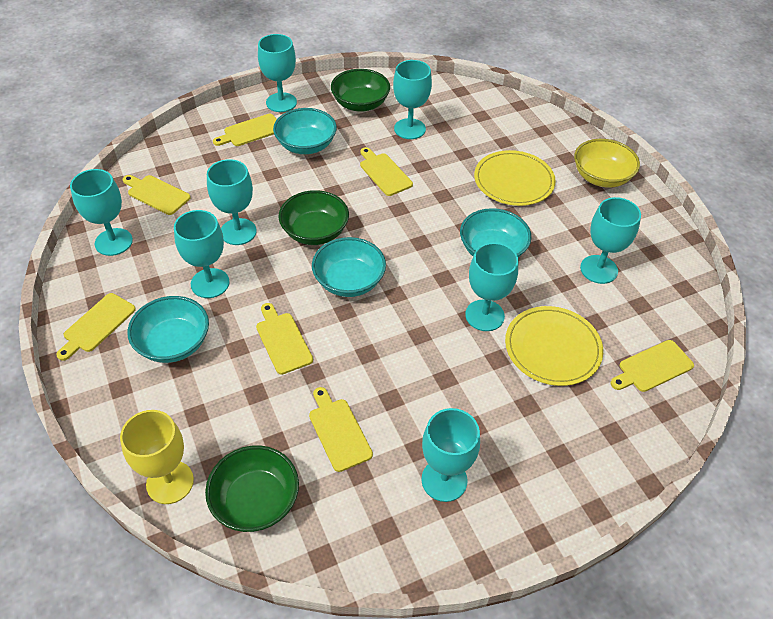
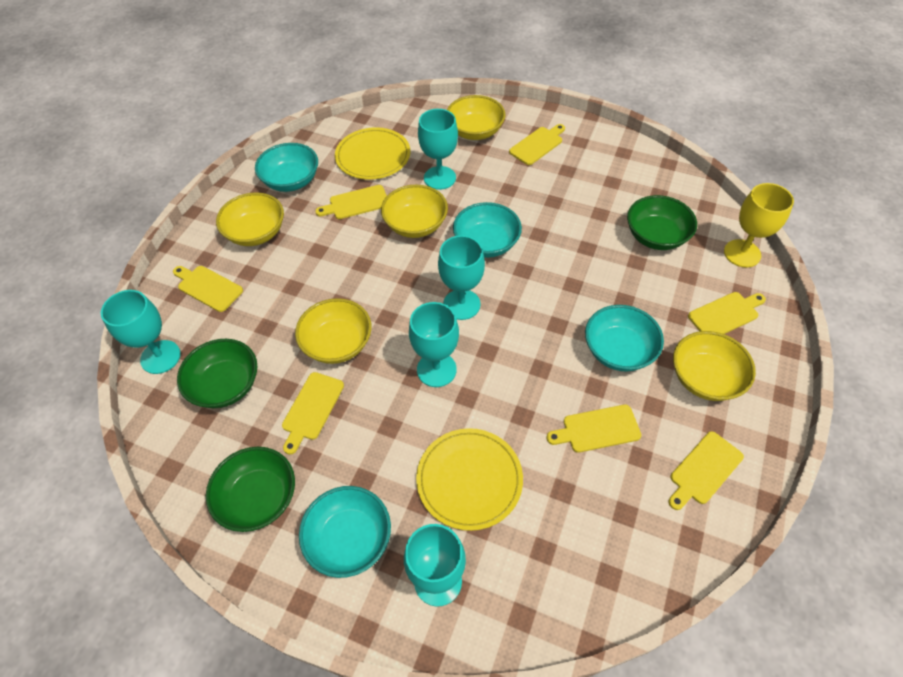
turquoise goblet: [70,169,133,256] [174,210,229,298] [207,159,257,245] [258,34,297,112] [393,60,432,139] [422,408,480,502] [465,243,518,331] [580,197,641,284] = 8 -> [101,290,181,374] [404,524,466,607] [409,302,459,387] [418,109,458,190] [438,235,485,320] = 5
yellow bowl: [574,139,640,188] = 1 -> [216,193,284,246] [295,298,372,364] [381,185,448,238] [447,95,506,140] [673,331,756,401] = 5

